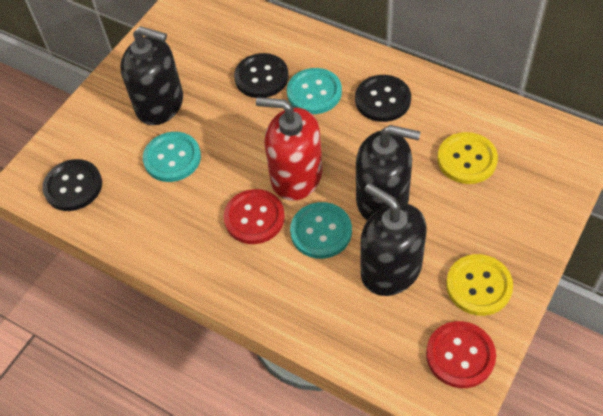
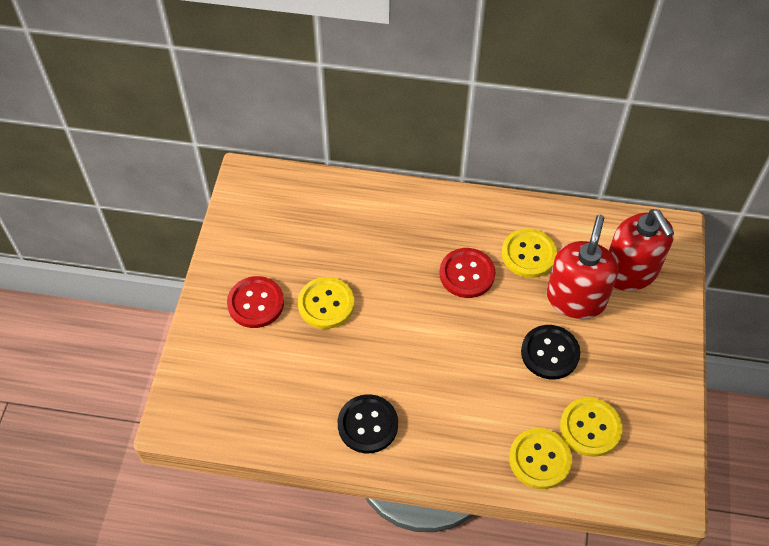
black button: [42,159,102,211] [234,53,289,98] [355,75,411,122] = 3 -> [338,394,398,454] [521,325,580,379] = 2
black soap dispenser: [120,26,183,125] [356,125,421,220] [361,183,427,296] = 3 -> none = 0
red soap dispenser: [256,97,322,201] = 1 -> [547,215,619,319] [609,209,674,291] = 2
turquoise button: [143,132,201,182] [287,68,342,114] [290,202,352,259] = 3 -> none = 0
yellow button: [437,132,498,184] [446,254,513,316] = 2 -> [298,277,354,329] [502,229,557,278] [509,428,572,489] [560,397,622,457] = 4

